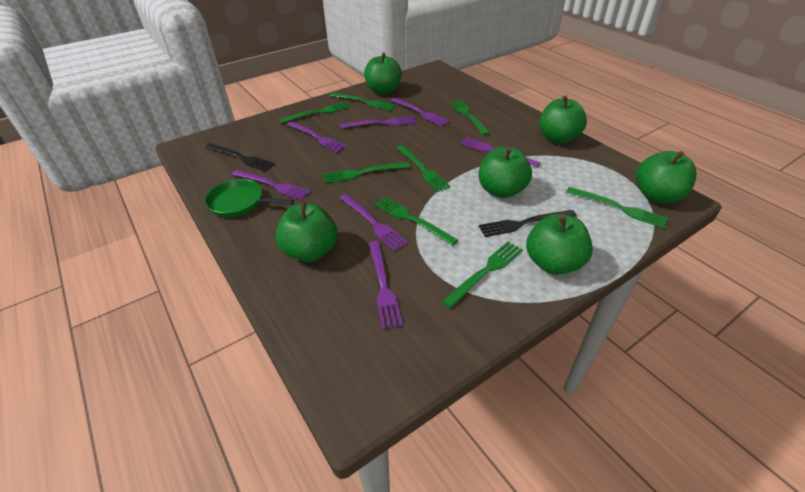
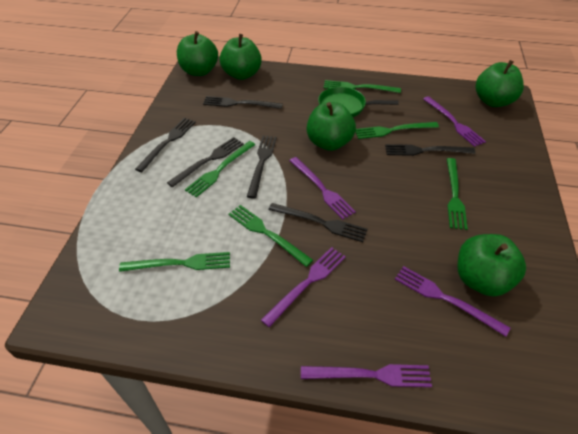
black fork: [205,143,274,171] [479,210,577,237] = 2 -> [135,118,196,172] [167,137,244,187] [203,96,283,109] [247,135,277,199] [269,203,368,242] [385,144,476,156] = 6
green apple: [275,201,337,262] [364,53,402,94] [478,146,532,198] [526,214,593,275] [539,96,587,144] [636,151,696,204] = 6 -> [177,31,218,76] [220,34,262,80] [307,102,356,151] [457,234,526,296] [475,60,524,107] = 5
green fork: [279,102,350,124] [323,162,410,183] [330,93,396,111] [375,197,458,246] [396,145,450,192] [442,241,523,308] [450,99,490,135] [566,187,668,228] = 8 -> [119,252,230,272] [185,141,255,197] [229,205,313,267] [324,80,401,93] [356,122,439,139] [447,158,468,230] = 6
purple fork: [232,170,311,200] [287,121,347,153] [340,116,416,128] [340,194,408,251] [369,241,403,329] [390,98,450,126] [460,137,540,167] = 7 -> [261,247,346,327] [289,157,356,219] [301,364,432,387] [395,266,510,337] [423,96,486,147] = 5

